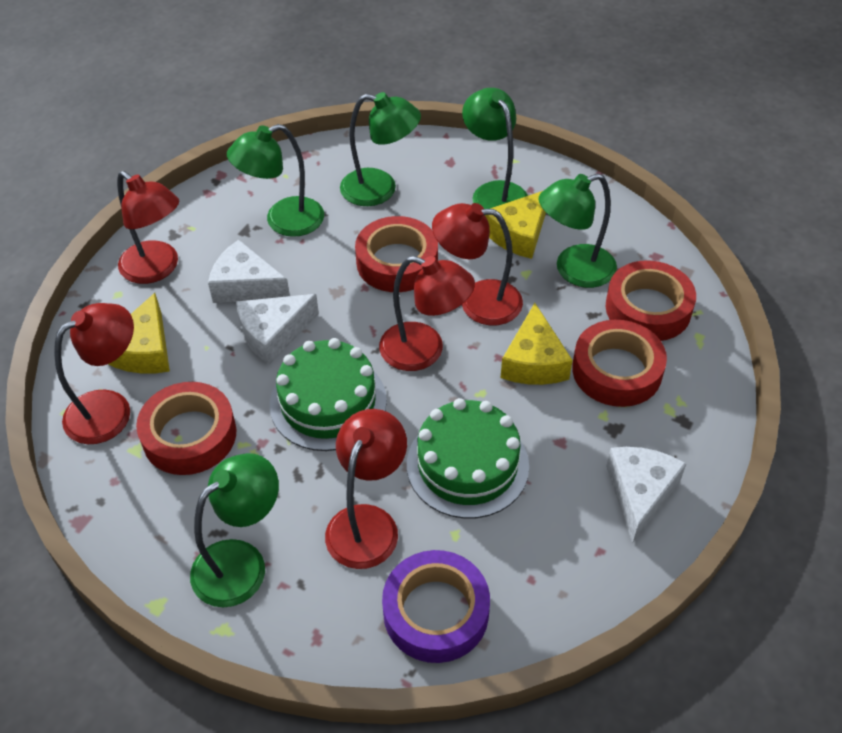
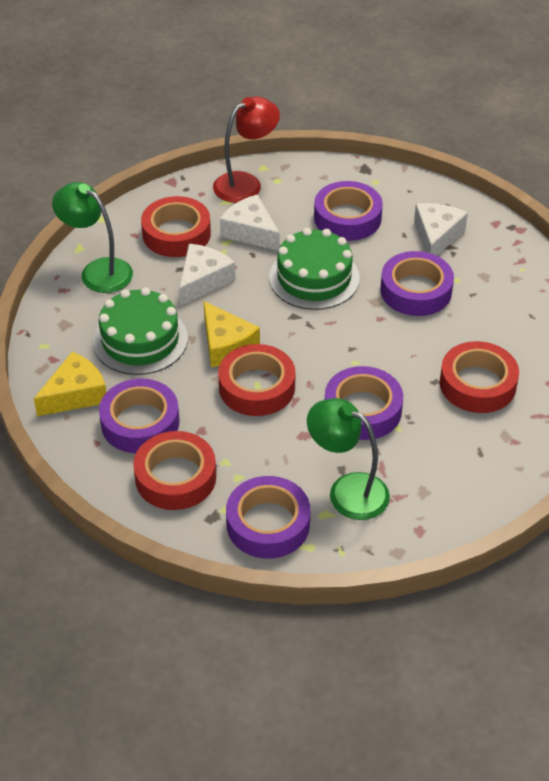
green lamp: [190,453,279,607] [227,124,324,237] [340,92,421,206] [462,88,528,209] [539,173,617,288] = 5 -> [52,182,133,293] [307,398,390,520] = 2
purple tape: [382,550,490,663] = 1 -> [99,379,180,453] [226,476,310,559] [314,181,383,241] [325,366,403,440] [381,251,454,316] = 5
red lamp: [54,303,134,444] [117,171,179,284] [325,409,407,569] [379,256,475,371] [432,203,523,325] = 5 -> [213,96,280,203] = 1
yellow cheese: [109,293,170,373] [485,191,546,259] [501,303,573,385] = 3 -> [34,352,106,416] [203,301,260,367] = 2

